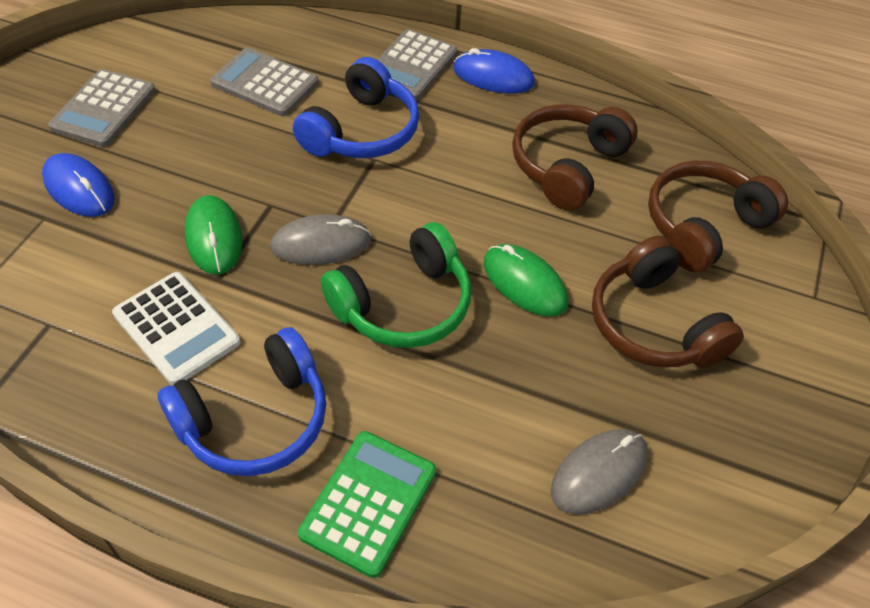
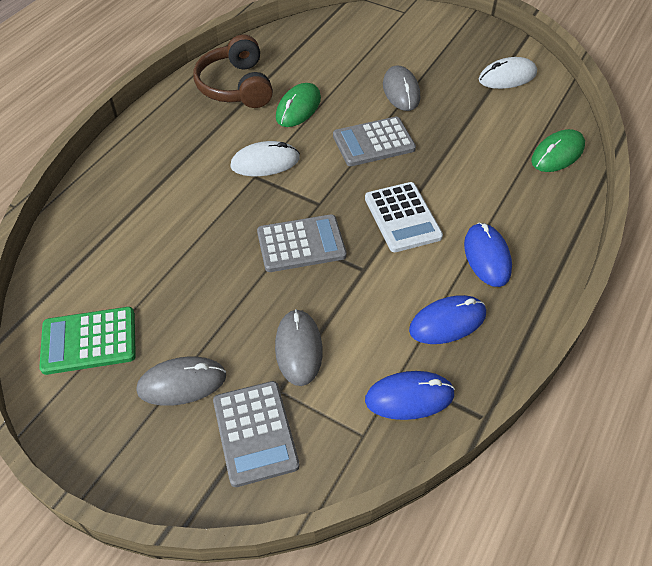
blue headphones: [158,327,326,476] [293,57,420,158] = 2 -> none = 0
blue mouse: [42,153,115,217] [453,48,535,94] = 2 -> [365,371,455,420] [409,295,486,344] [464,223,512,287] = 3
brown headphones: [512,104,638,210] [592,236,744,367] [648,161,788,272] = 3 -> [194,34,273,108] = 1
green headphones: [321,222,471,348] = 1 -> none = 0
grey mouse: [270,214,372,265] [551,429,648,515] = 2 -> [136,357,226,406] [275,309,323,386] [383,66,420,111] = 3
white mouse: none = 0 -> [230,141,300,176] [479,57,537,89] = 2

